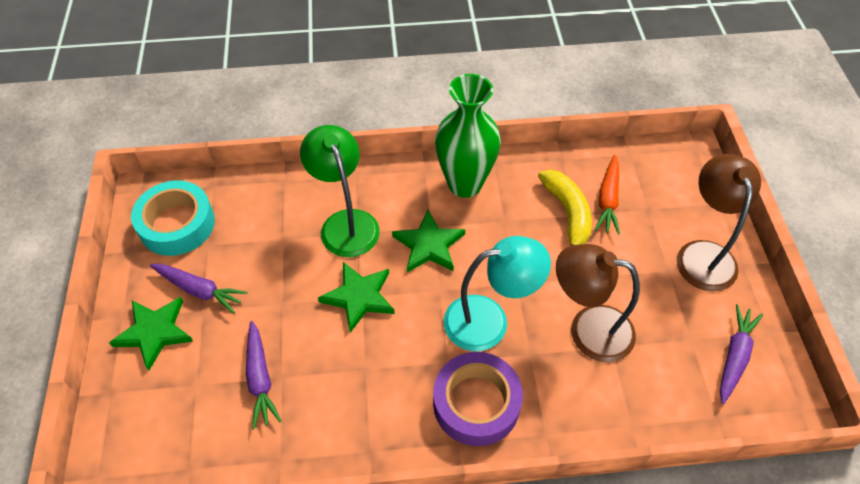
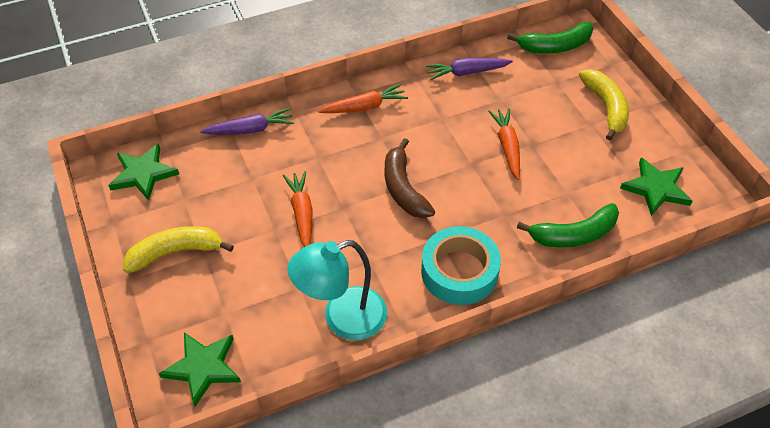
brown banana: none = 0 -> [385,138,435,218] = 1
brown lamp: [556,244,640,362] [677,154,761,292] = 2 -> none = 0
green banana: none = 0 -> [507,22,593,54] [517,203,619,248] = 2
green lamp: [300,125,380,257] = 1 -> none = 0
green vase: [435,74,501,198] = 1 -> none = 0
orange carrot: [595,155,620,235] = 1 -> [283,171,313,247] [318,84,408,113] [488,108,520,180] = 3
purple carrot: [150,264,248,314] [246,321,282,429] [720,304,763,404] = 3 -> [200,108,294,134] [426,58,513,80] = 2
purple tape: [433,352,523,446] = 1 -> none = 0
yellow banana: [538,170,592,246] = 1 -> [123,226,234,273] [579,69,629,141] = 2

